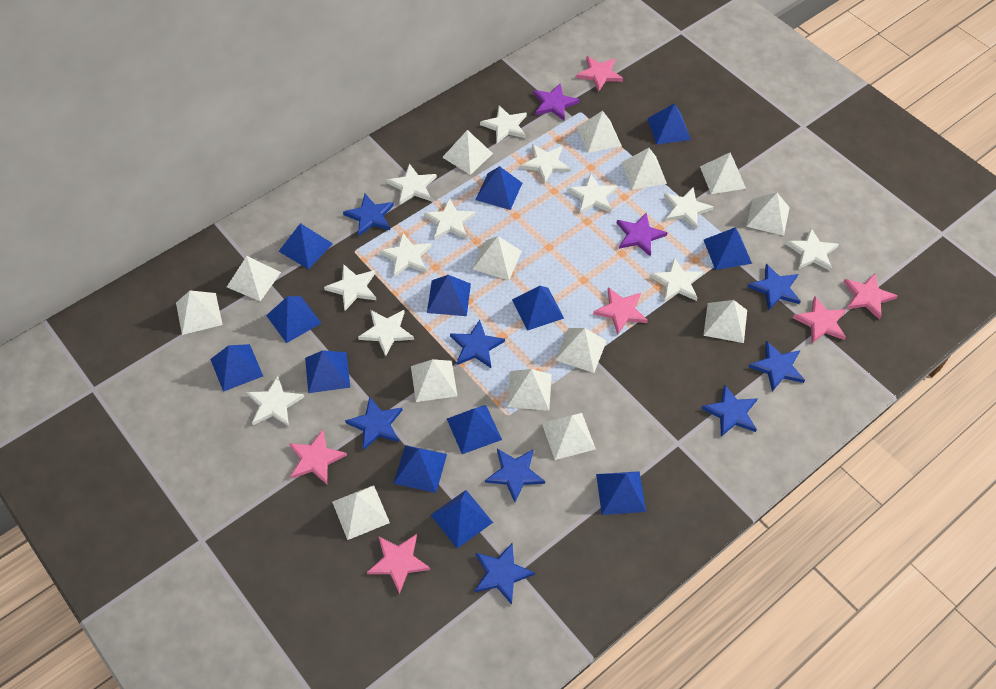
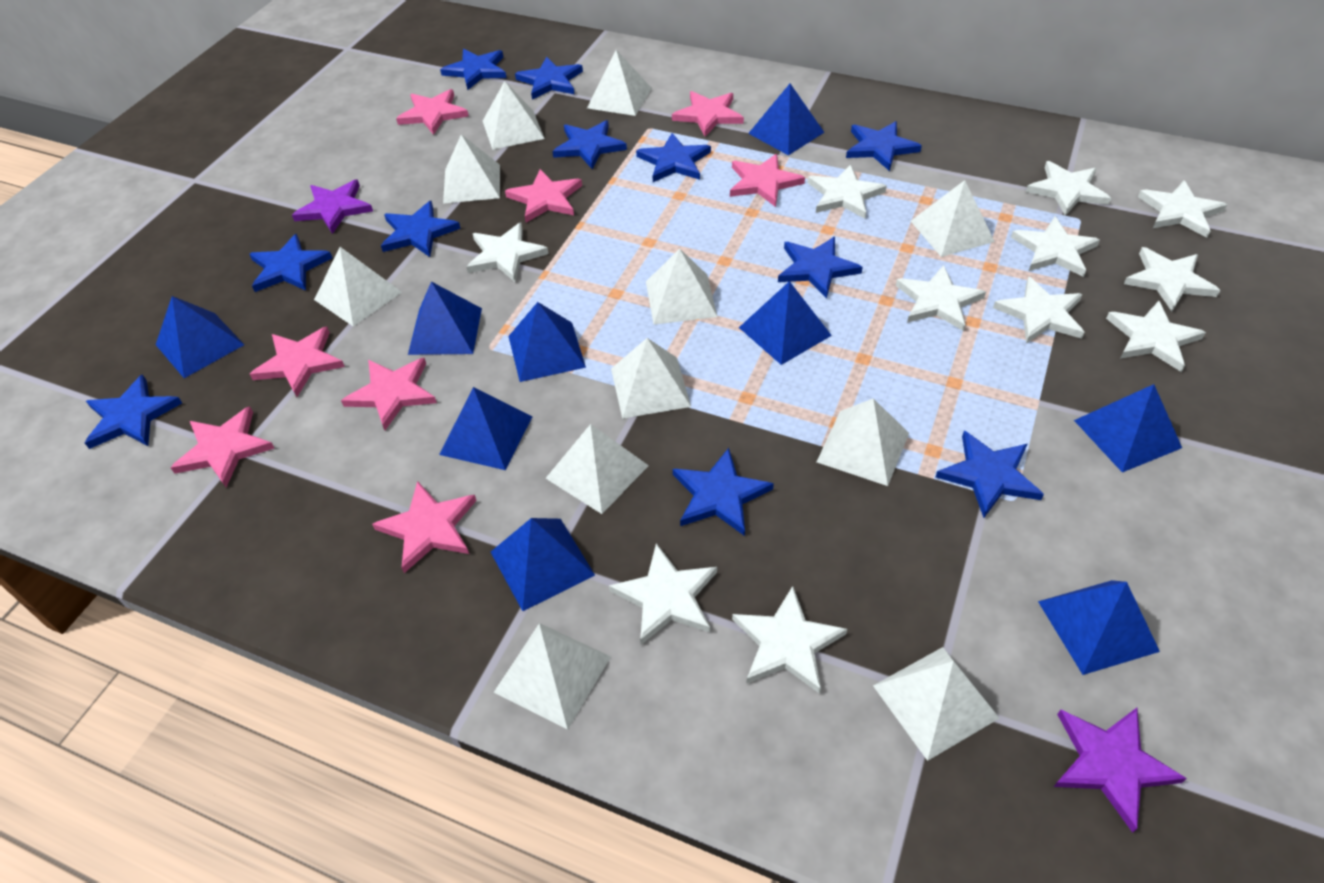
blue pyramid: [210,344,263,392] [266,296,321,343] [278,223,333,269] [305,350,350,393] [393,445,447,493] [427,275,471,316] [431,490,493,548] [447,405,502,454] [475,166,522,210] [512,286,564,331] [596,471,646,515] [647,103,691,145] [704,227,752,270] = 13 -> [156,296,244,378] [408,282,482,355] [439,387,532,470] [491,518,595,611] [508,302,586,382] [739,281,832,365] [748,84,825,155] [1038,580,1160,675] [1074,384,1182,472] = 9
blue star: [343,194,394,236] [345,396,403,450] [450,320,505,368] [475,543,535,605] [485,449,545,502] [701,384,758,437] [747,264,801,310] [749,341,805,391] = 8 -> [85,374,182,449] [249,234,332,292] [381,201,461,257] [440,49,506,90] [515,56,583,99] [552,120,627,169] [636,133,711,182] [673,448,774,536] [778,237,863,299] [846,121,922,171] [936,431,1044,518] = 11
pink star: [289,430,347,484] [367,534,430,594] [576,56,623,92] [593,287,648,335] [793,296,847,343] [843,273,897,320] = 6 -> [170,406,274,487] [250,326,345,397] [341,358,437,430] [372,481,476,573] [396,89,469,135] [505,169,582,223] [672,91,744,137] [730,154,805,207] = 8
white pyramid: [176,290,223,335] [227,256,281,301] [332,485,390,540] [411,359,458,402] [442,130,493,175] [472,236,522,280] [507,369,552,411] [542,413,596,460] [555,328,607,373] [577,111,622,153] [621,148,667,190] [700,153,746,194] [703,300,747,343] [746,192,790,236] = 14 -> [314,247,402,327] [443,134,500,204] [483,81,545,150] [494,623,611,730] [546,424,649,514] [587,50,652,116] [611,338,691,419] [646,249,717,325] [817,399,909,486] [873,647,1000,761] [911,180,995,257] = 11
white star: [246,376,304,426] [324,264,376,310] [358,310,414,357] [379,233,432,277] [386,163,437,204] [424,198,475,240] [480,105,527,143] [521,144,571,184] [567,173,617,214] [650,258,703,302] [664,187,714,229] [786,228,839,271] = 12 -> [466,222,548,282] [609,543,717,645] [732,586,847,694] [808,165,887,219] [896,265,986,331] [993,276,1085,343] [1011,217,1100,277] [1026,161,1111,216] [1106,301,1206,372] [1124,247,1220,311] [1138,180,1227,238] = 11

